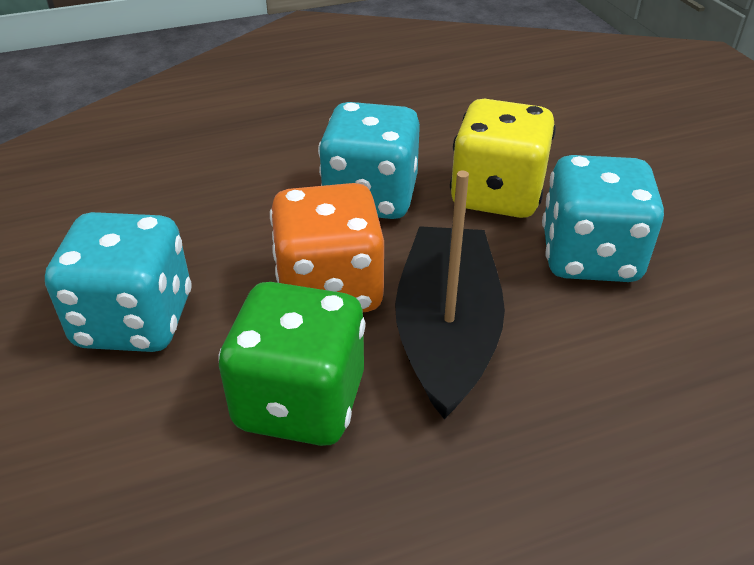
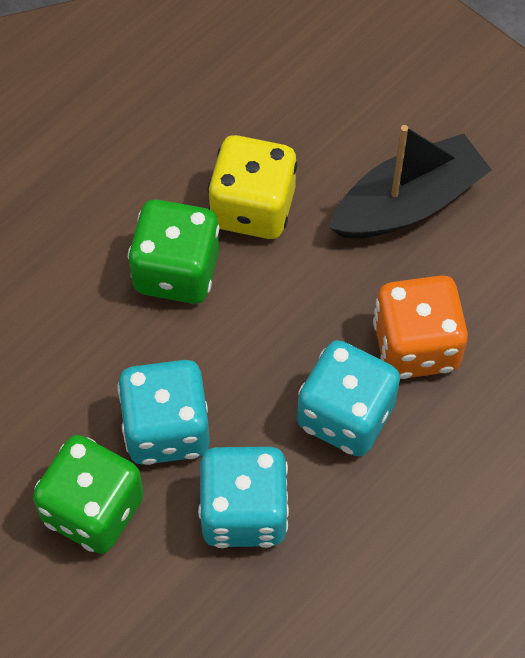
green dice: [218,282,365,446] = 1 -> [33,435,144,554] [128,199,220,304] = 2

